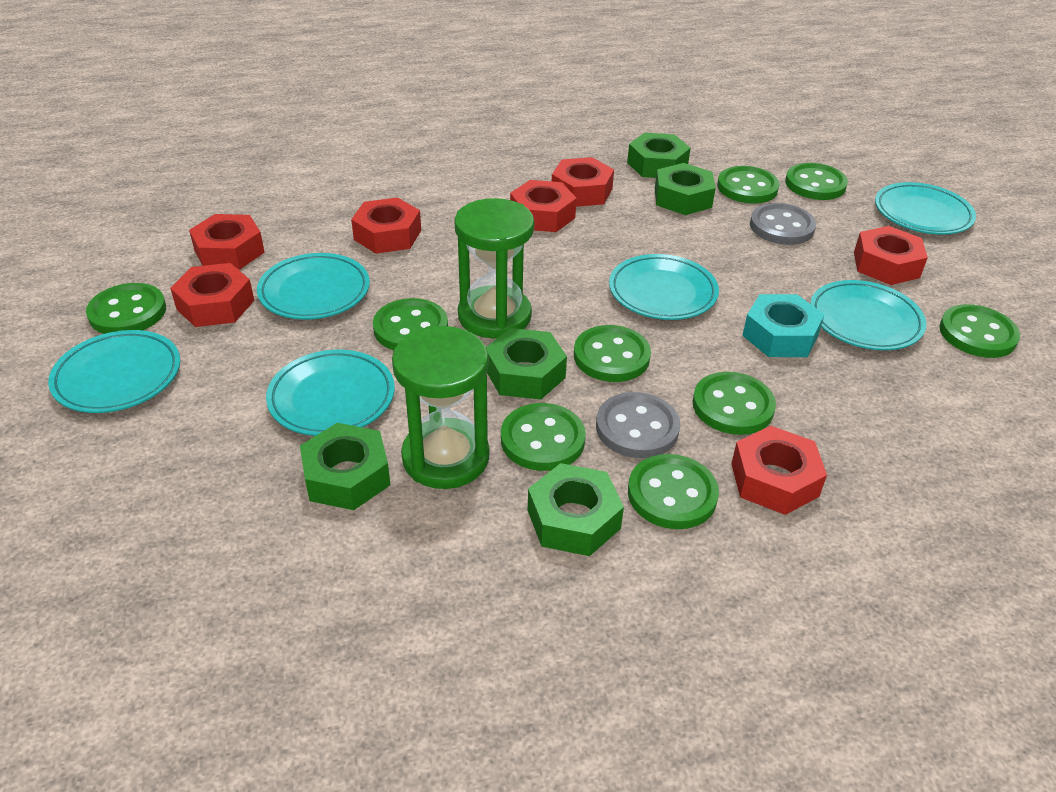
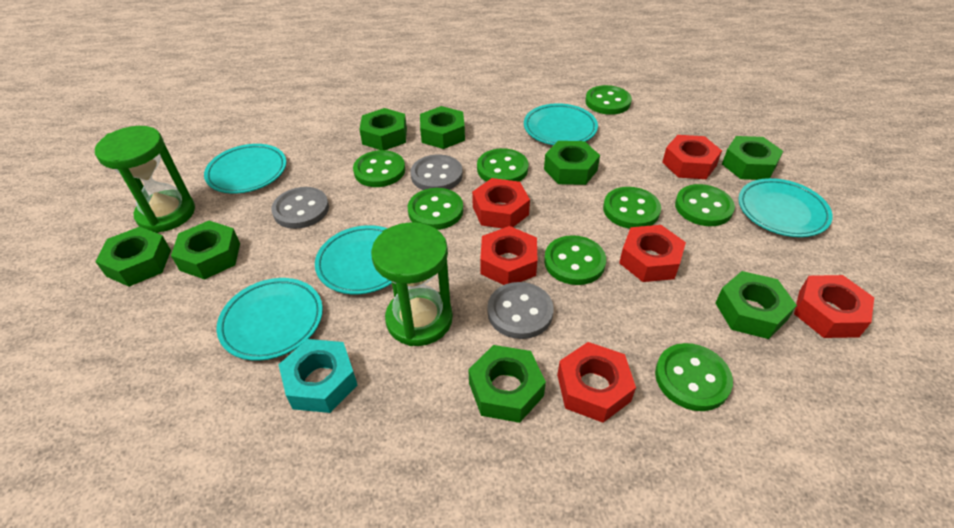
green button: [86,283,166,334] [373,298,448,350] [501,403,586,471] [574,325,651,382] [628,454,719,529] [693,372,776,435] [717,166,780,204] [785,163,848,200] [939,304,1020,358] = 9 -> [353,150,405,187] [408,188,463,230] [477,148,528,182] [544,235,606,285] [585,85,632,115] [603,187,661,229] [655,343,733,411] [675,184,735,226] = 8
green nut: [300,423,391,510] [486,328,567,400] [528,463,624,556] [627,133,691,178] [655,163,716,215] = 5 -> [95,227,171,287] [171,221,240,280] [359,108,407,150] [420,106,465,149] [468,345,546,423] [544,141,600,185] [716,271,797,339] [722,136,783,180] = 8
grey button: [596,392,680,458] [750,203,816,245] = 2 -> [271,187,329,229] [410,154,463,190] [487,282,554,339] = 3
red nut: [170,263,255,327] [189,214,265,270] [351,197,421,254] [510,180,577,232] [552,157,614,207] [731,426,827,515] [854,226,928,285] = 7 -> [472,178,530,229] [480,226,537,285] [557,342,636,423] [619,225,686,282] [662,135,722,179] [794,275,874,338] = 6
turquoise plate: [48,330,180,413] [257,253,370,320] [266,350,395,436] [609,254,719,320] [810,280,927,350] [875,182,976,235] = 6 -> [204,144,287,194] [217,278,323,361] [315,225,392,294] [524,103,598,145] [738,178,833,237] = 5

